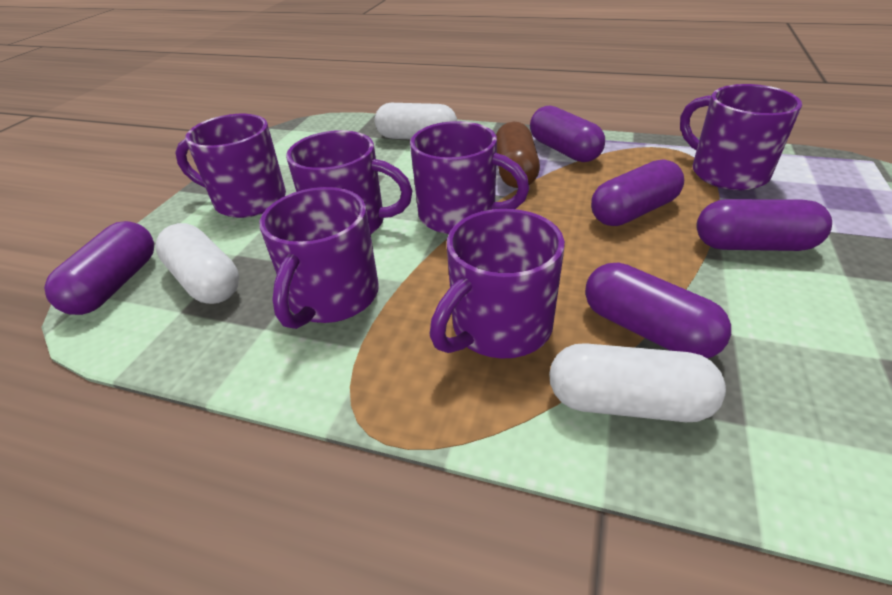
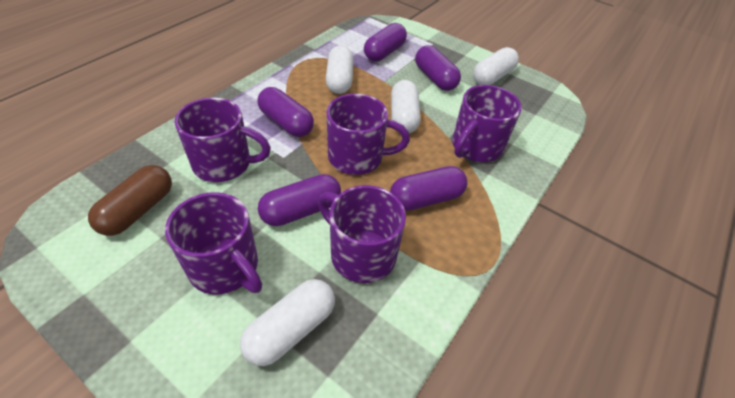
purple mug: [175,114,286,218] [260,187,379,329] [286,130,413,234] [410,121,530,234] [430,209,565,359] [680,84,802,190] = 6 -> [165,192,262,295] [175,97,271,182] [318,185,406,283] [327,94,410,175] [452,85,522,162] = 5
white capsule: [155,223,239,304] [375,103,457,140] [549,343,726,422] = 3 -> [240,279,335,366] [326,45,354,94] [391,80,421,133] [473,47,519,85] = 4

